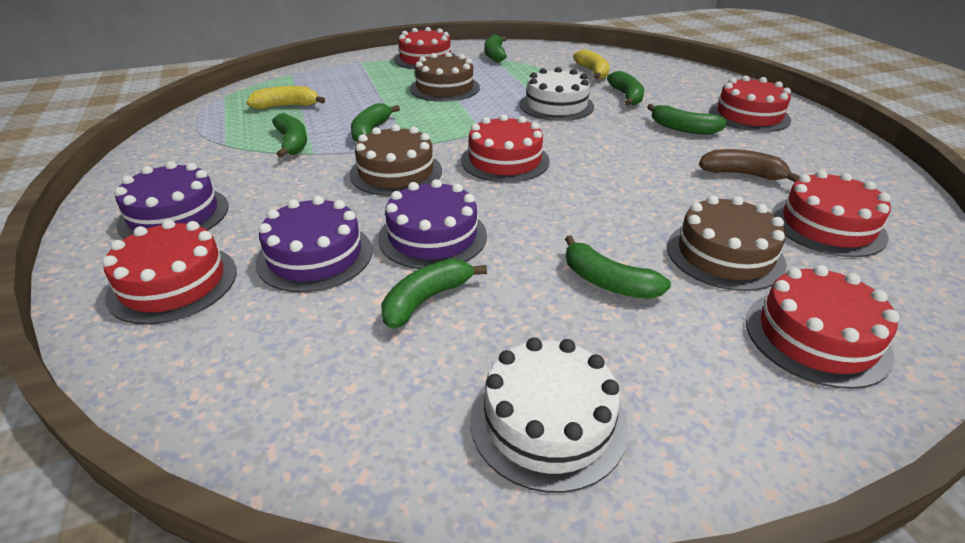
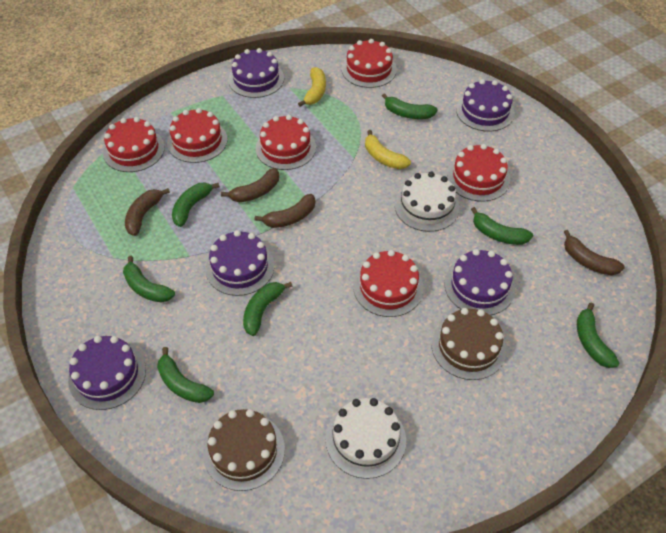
brown banana: [699,149,800,182] = 1 -> [125,188,170,236] [221,168,279,202] [255,194,315,228] [564,230,625,275] = 4
brown cake: [350,124,442,196] [410,52,480,102] [667,196,787,291] = 3 -> [203,409,285,491] [432,308,506,380] = 2
purple cake: [114,161,229,239] [256,196,372,293] [378,179,487,269] = 3 -> [68,336,146,410] [205,230,274,296] [228,48,284,98] [444,249,515,315] [456,79,515,132] = 5

